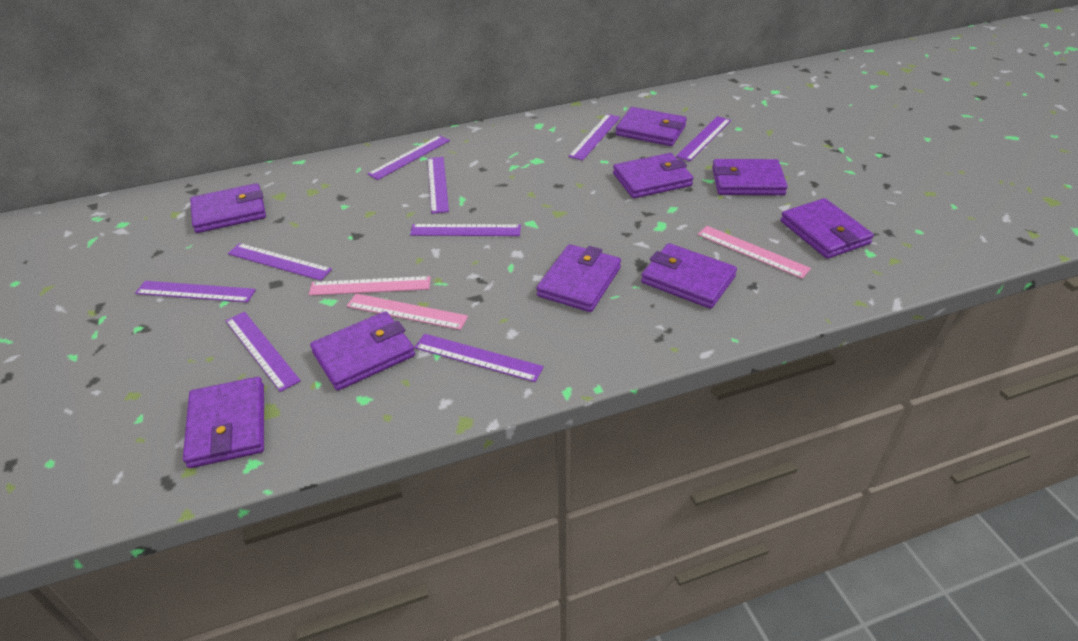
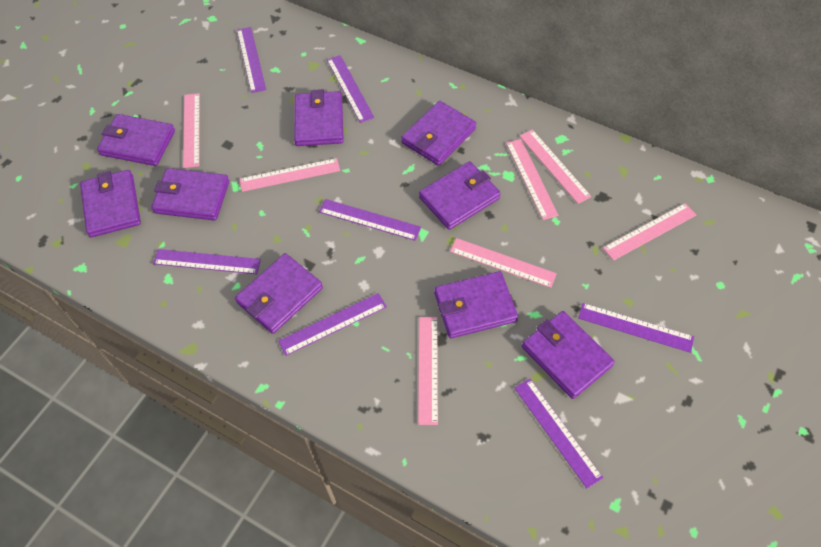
pink ruler: [309,276,431,296] [347,294,468,330] [697,226,811,279] = 3 -> [183,93,200,168] [240,158,340,192] [418,317,438,425] [450,238,557,288] [506,139,559,220] [520,129,591,204] [603,203,696,261] = 7
purple ruler: [135,281,256,303] [226,312,301,392] [228,243,332,281] [368,135,450,180] [410,224,521,236] [414,334,544,382] [428,157,449,214] [568,114,620,160] [676,116,731,161] = 9 -> [153,249,261,274] [237,27,266,93] [278,293,387,356] [319,199,421,241] [327,55,374,123] [514,379,603,489] [578,303,694,353] = 7

